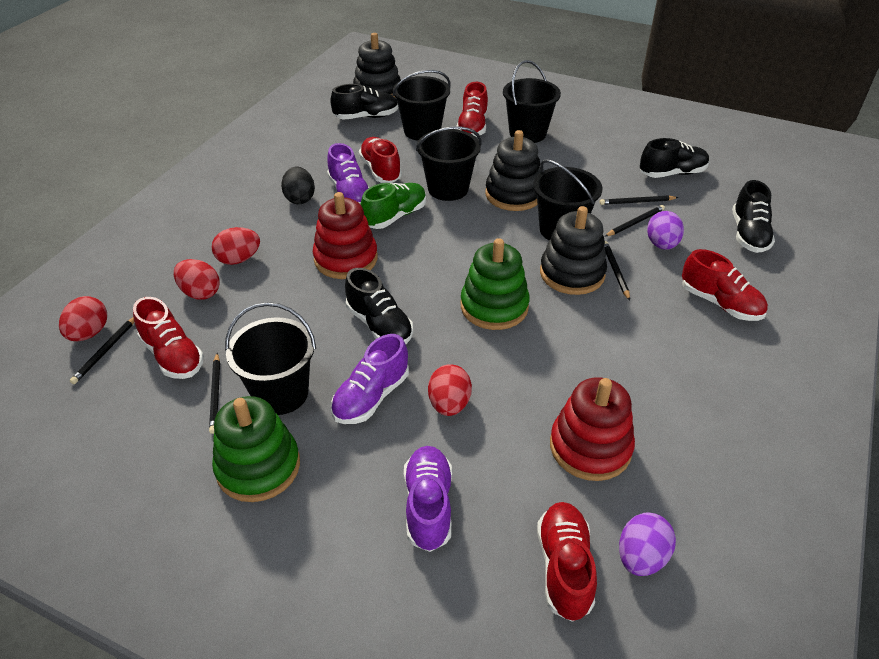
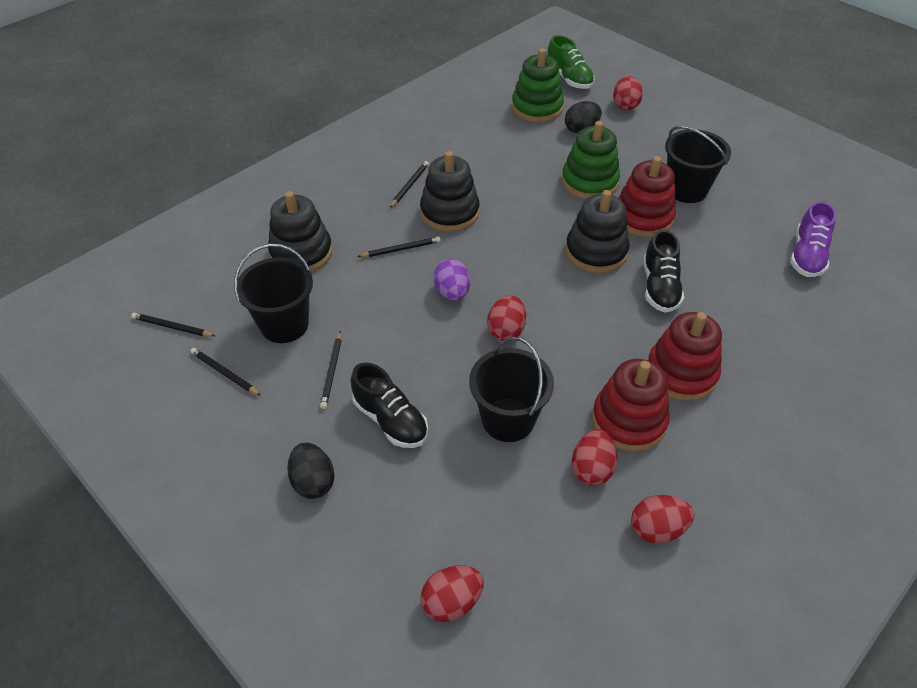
black bucket: [225,302,316,415] [392,70,451,141] [416,127,481,201] [503,60,561,143] [533,159,602,241] = 5 -> [234,244,313,343] [469,337,554,442] [665,126,731,203] = 3
black egg: [281,167,315,204] = 1 -> [287,443,335,499] [565,101,602,134] = 2
black shoe: [330,84,399,120] [345,268,413,344] [640,138,709,178] [732,180,775,253] = 4 -> [351,362,428,448] [643,229,684,313] = 2
purple egg: [619,513,676,576] [647,211,684,250] = 2 -> [433,259,471,301] = 1
purple shoe: [327,143,369,204] [331,334,409,424] [404,446,452,552] = 3 -> [790,201,836,277] = 1
red egg: [59,296,107,341] [174,259,220,300] [212,227,260,265] [428,364,472,416] = 4 -> [421,565,484,622] [487,295,526,341] [572,430,617,486] [613,76,643,110] [631,495,694,544] = 5
red shoe: [133,297,204,379] [359,137,402,183] [456,82,488,137] [537,502,597,622] [682,249,768,321] = 5 -> none = 0
red stacking toy: [313,192,378,279] [550,377,635,481] = 2 -> [592,359,670,452] [618,156,676,237] [648,312,722,401] = 3

